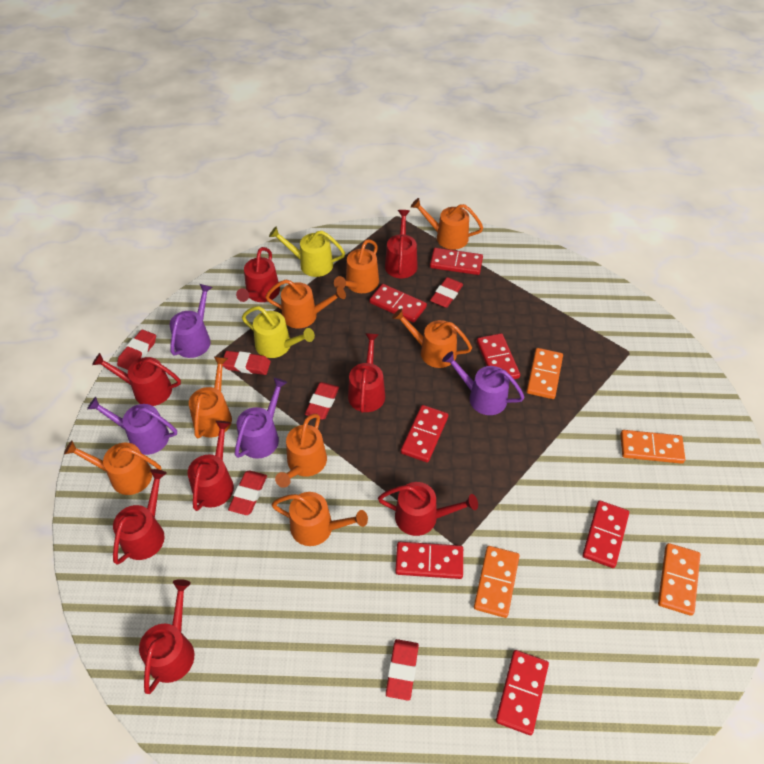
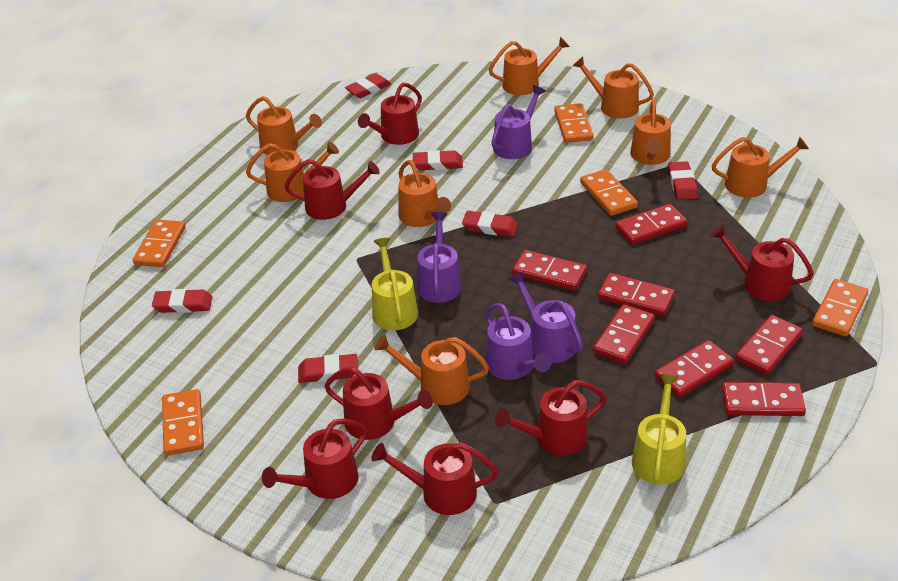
orange domino: [474,546,519,618] [527,348,563,399] [621,430,685,464] [658,543,700,616] = 4 -> [133,219,186,267] [162,389,204,456] [554,103,594,143] [580,169,638,216] [812,279,868,336] = 5
red watering can: [92,353,181,406] [113,469,167,565] [139,579,194,694] [188,420,234,511] [236,247,280,302] [348,333,385,413] [378,482,478,536] [385,210,418,278] = 8 -> [262,419,367,499] [284,159,380,220] [324,366,433,440] [358,82,422,145] [371,442,499,515] [495,380,606,456] [711,225,814,301] = 7

